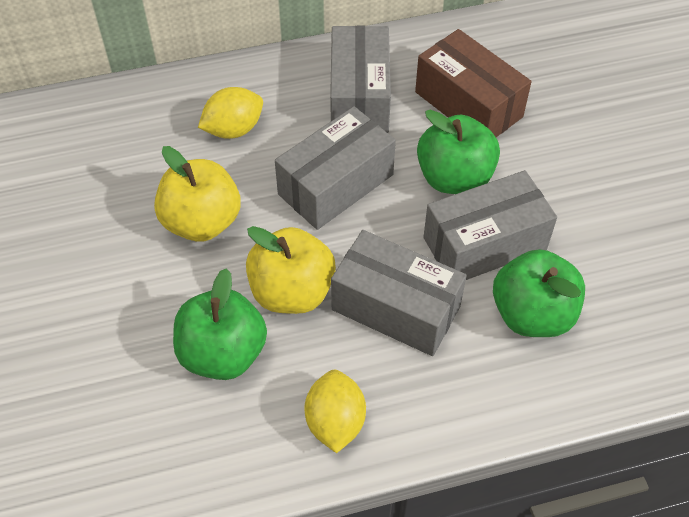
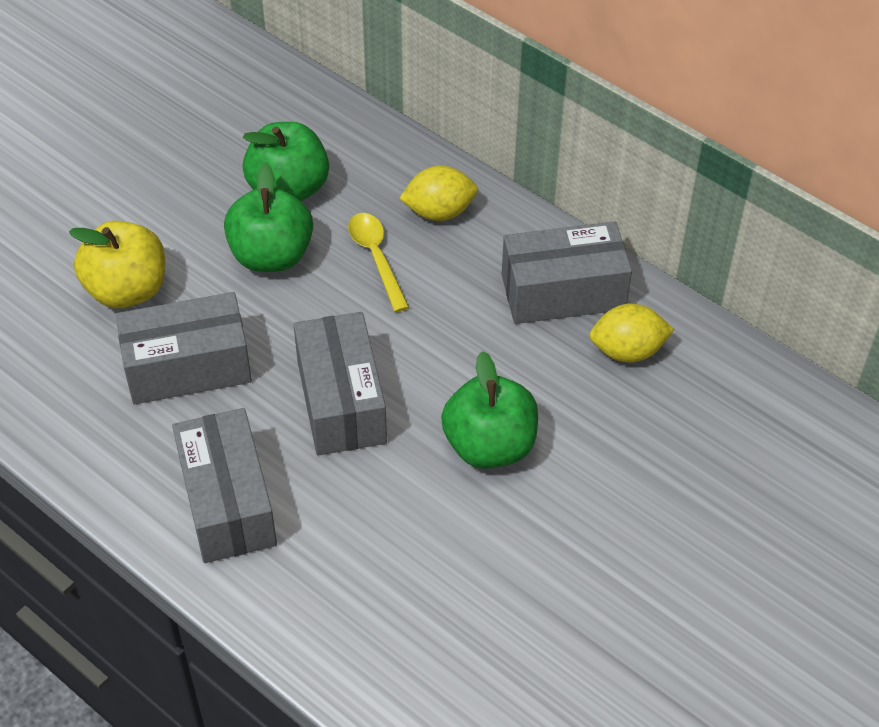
brown box: [415,29,532,137] = 1 -> none = 0
yellow apple: [154,146,241,242] [246,226,336,314] = 2 -> [69,221,165,308] = 1
yellow spoon: none = 0 -> [348,213,409,312] = 1

